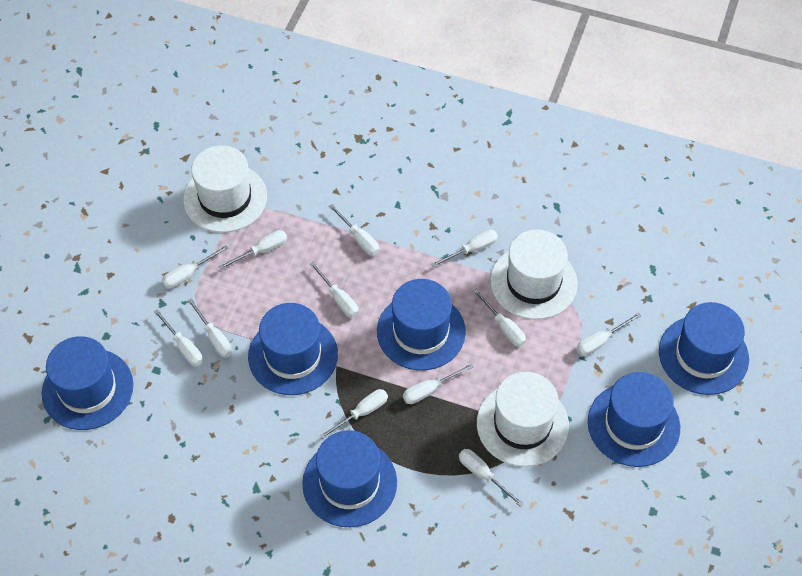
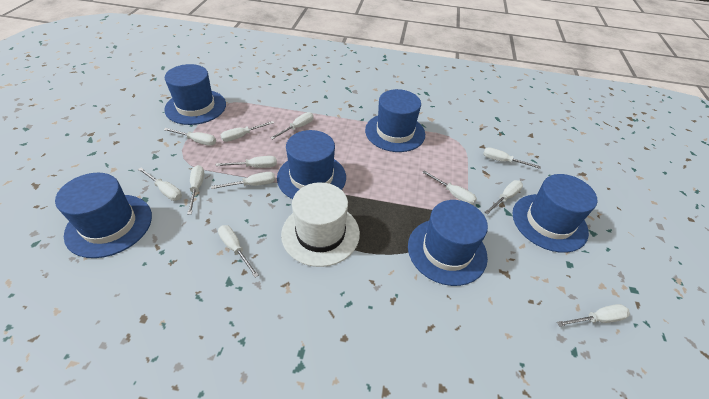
white hat: [183,145,267,233] [477,372,569,467] [490,230,578,320] = 3 -> [281,182,360,267] = 1

